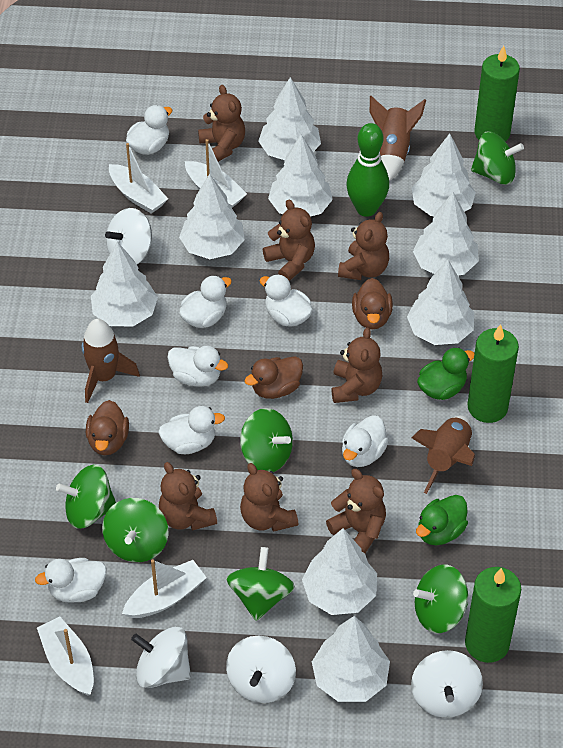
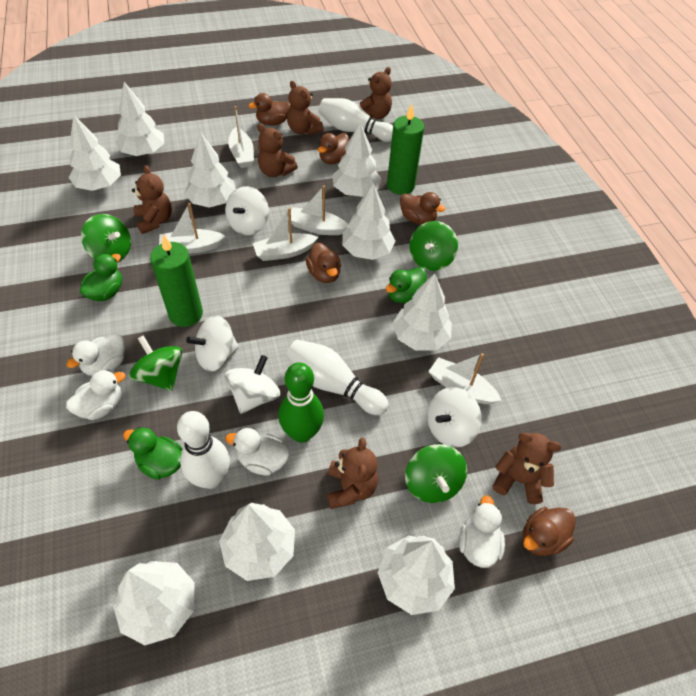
brown duck: [86,400,129,455] [244,356,303,399] [352,278,393,330] = 3 -> [249,93,291,126] [306,243,341,283] [318,133,349,164] [400,192,445,225] [523,507,576,556] = 5
brown rocket: [82,319,140,403] [370,96,426,181] [411,416,475,494] = 3 -> none = 0
brown teddy bear: [159,462,217,531] [198,85,245,162] [240,463,298,532] [263,199,315,281] [326,469,386,553] [331,328,382,403] [338,212,389,280] = 7 -> [132,165,172,234] [257,124,298,177] [287,81,324,135] [327,437,378,509] [358,67,392,119] [493,433,561,504] = 6
green candle: [465,567,521,663] [468,324,519,423] [474,46,520,142] = 3 -> [150,234,203,327] [387,104,424,195] = 2
green duck: [416,495,468,545] [417,347,475,400] = 2 -> [80,254,122,301] [123,427,182,480] [385,267,427,303] = 3
green spinning top: [56,465,116,529] [102,498,168,562] [226,547,295,621] [240,408,293,472] [413,564,468,633] [471,131,524,185] = 6 -> [81,214,131,263] [129,335,183,391] [405,444,467,503] [410,221,458,271] = 4
white boat: [37,616,94,695] [109,143,168,214] [122,559,207,618] [185,139,247,208] = 4 -> [159,203,226,254] [228,106,254,168] [253,207,318,261] [288,185,349,235] [428,353,502,404] = 5
white bowling pin: none = 0 -> [177,411,230,489] [286,339,389,415] [319,98,393,142] = 3
white duck: [35,558,106,603] [126,105,172,155] [158,406,225,454] [167,346,228,387] [179,275,232,328] [259,274,313,327] [342,415,389,467] = 7 -> [66,370,126,420] [67,334,125,376] [225,428,290,476] [459,495,505,568] = 4

